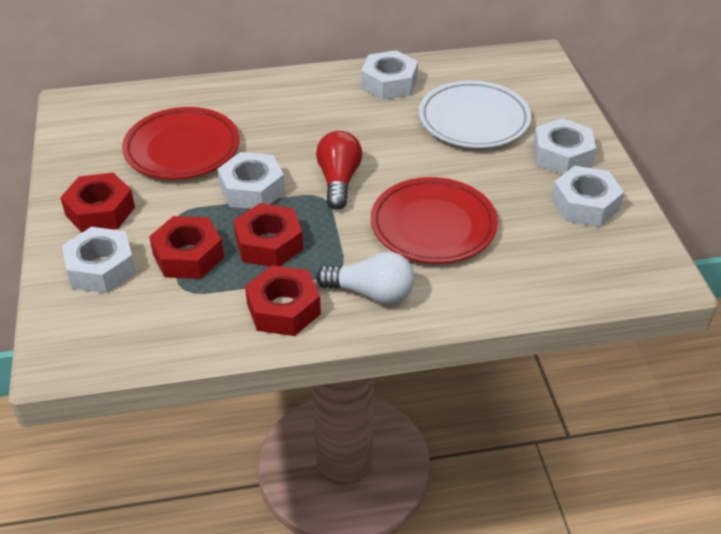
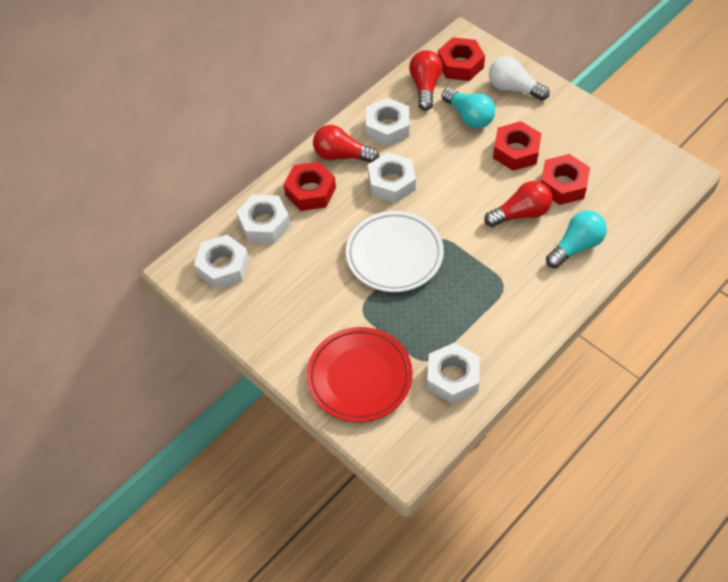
red light bulb: [316,131,362,210] = 1 -> [313,125,379,163] [409,50,443,111] [484,181,552,227] = 3
red plate: [122,107,239,180] [371,177,498,264] = 2 -> [307,327,413,422] = 1
turquoise light bulb: none = 0 -> [442,88,495,129] [546,210,607,268] = 2

